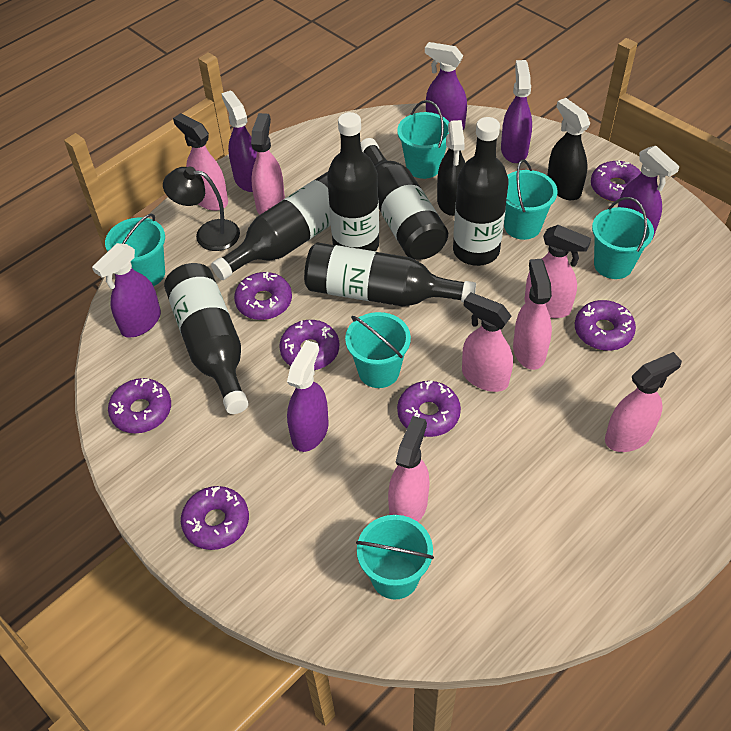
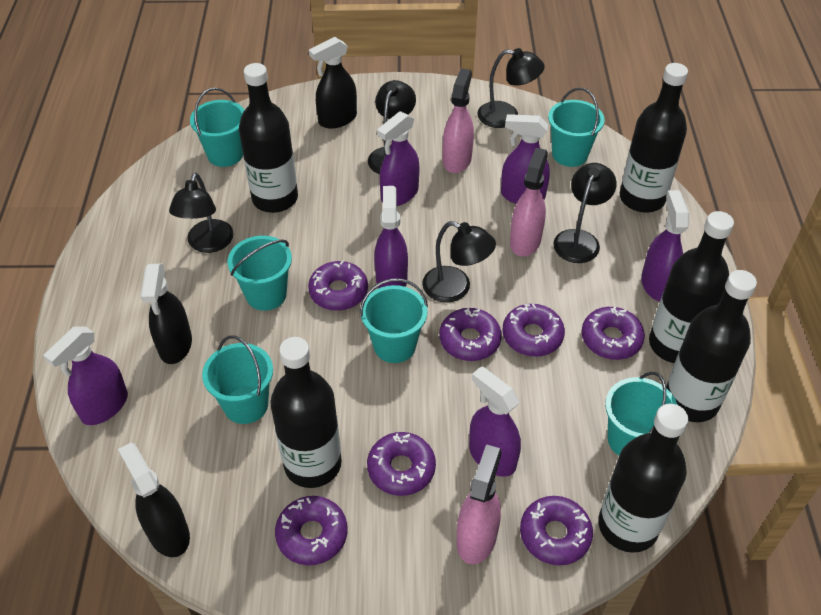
black lamp: [163,167,240,251] = 1 -> [169,173,234,253] [368,80,416,174] [422,221,496,303] [478,48,545,128] [553,163,617,263] = 5
black spray bottle: [437,120,465,216] [547,98,590,200] = 2 -> [118,442,190,557] [140,264,192,364] [309,37,357,129] = 3
pink spray bottle: [173,113,228,211] [251,113,285,215] [388,416,429,522] [462,292,513,392] [513,259,552,370] [524,225,591,318] [605,352,682,452] = 7 -> [443,68,474,173] [456,444,502,564] [510,148,548,257] = 3

